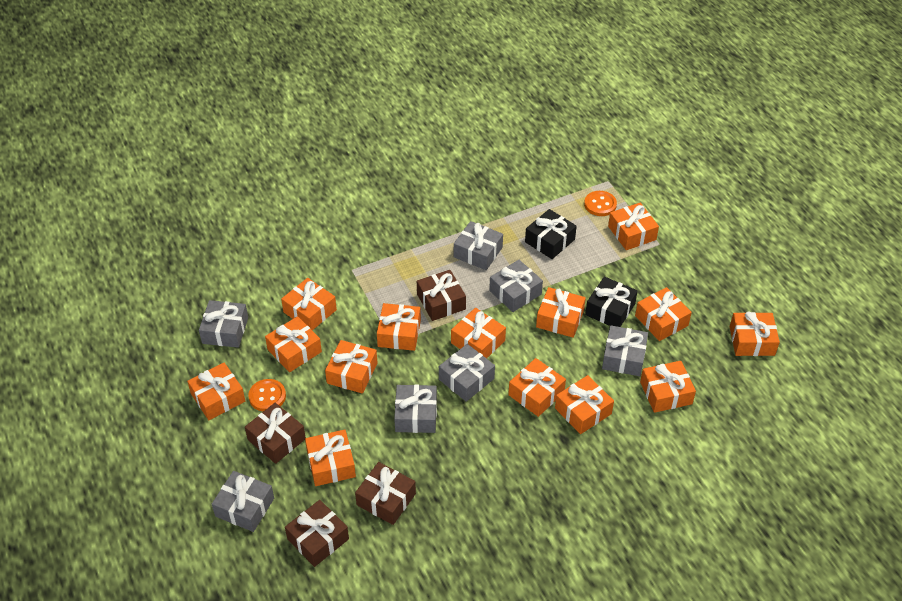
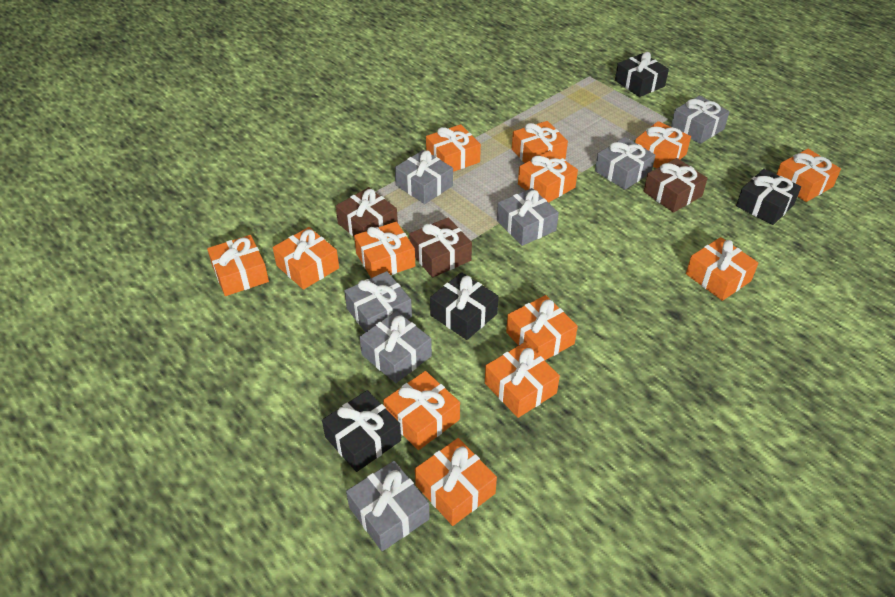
black gift: [525,209,577,259] [585,277,638,327] = 2 -> [322,390,401,472] [430,272,499,340] [615,52,669,97] [736,169,801,225] = 4
brown gift: [245,403,306,464] [285,500,349,567] [355,462,416,525] [417,270,466,321] = 4 -> [336,187,398,236] [409,217,472,278] [644,158,708,213] = 3
orange button: [248,379,286,412] [584,191,617,216] = 2 -> none = 0
orange gift: [187,363,245,420] [265,316,322,372] [281,278,337,330] [305,430,356,486] [325,340,377,394] [377,303,421,351] [451,308,506,359] [508,358,566,417] [536,287,586,338] [555,375,614,434] [608,203,659,250] [635,287,692,341] [640,361,696,413] [729,312,780,356] = 14 -> [207,235,269,296] [273,227,339,290] [354,222,415,278] [383,371,460,450] [415,438,497,526] [426,124,481,172] [485,342,560,418] [506,295,578,360] [512,121,568,163] [518,150,578,203] [635,121,691,168] [686,237,758,301] [777,149,841,202] = 13

